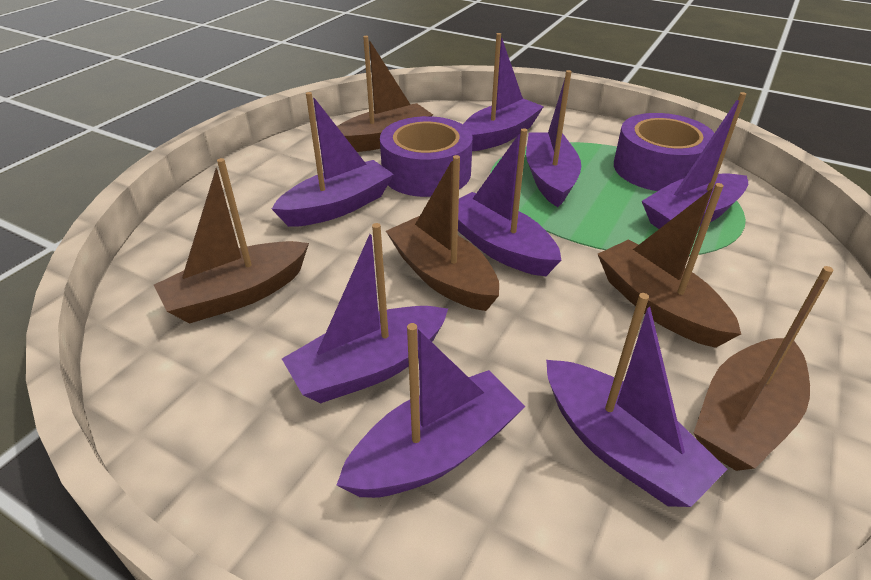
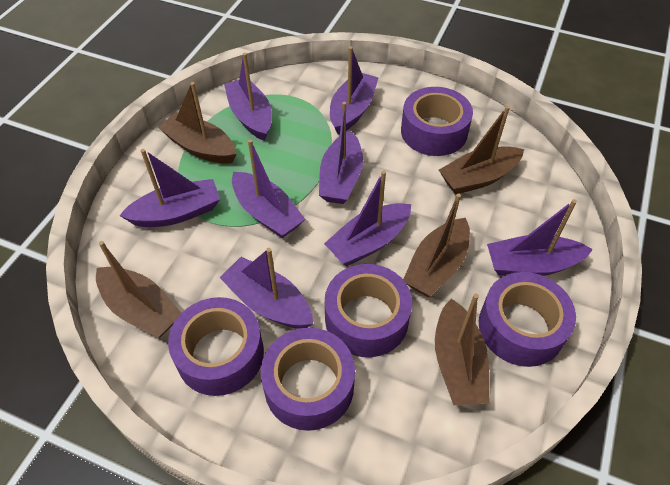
purple tape: [380,116,473,197] [614,113,714,191] = 2 -> [168,297,264,396] [261,328,355,431] [325,264,412,357] [401,87,473,156] [479,272,576,367] = 5

